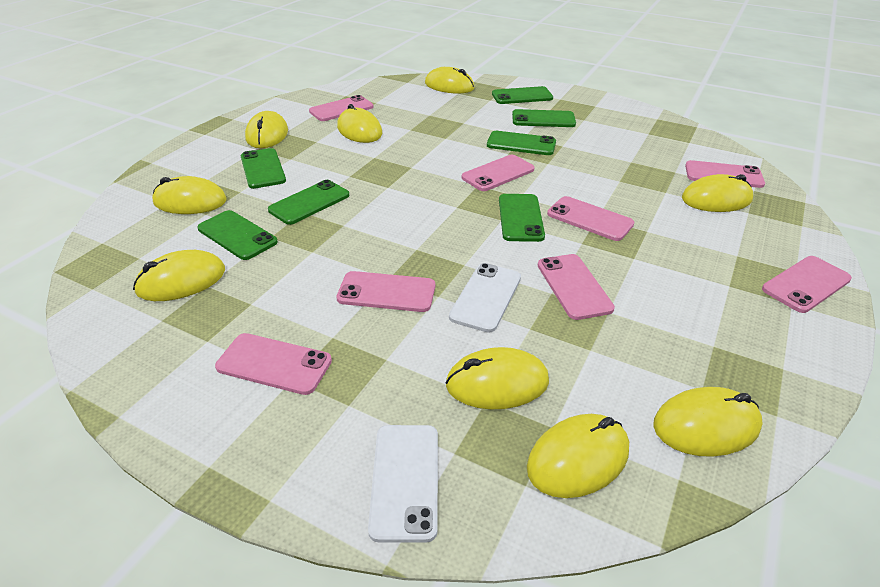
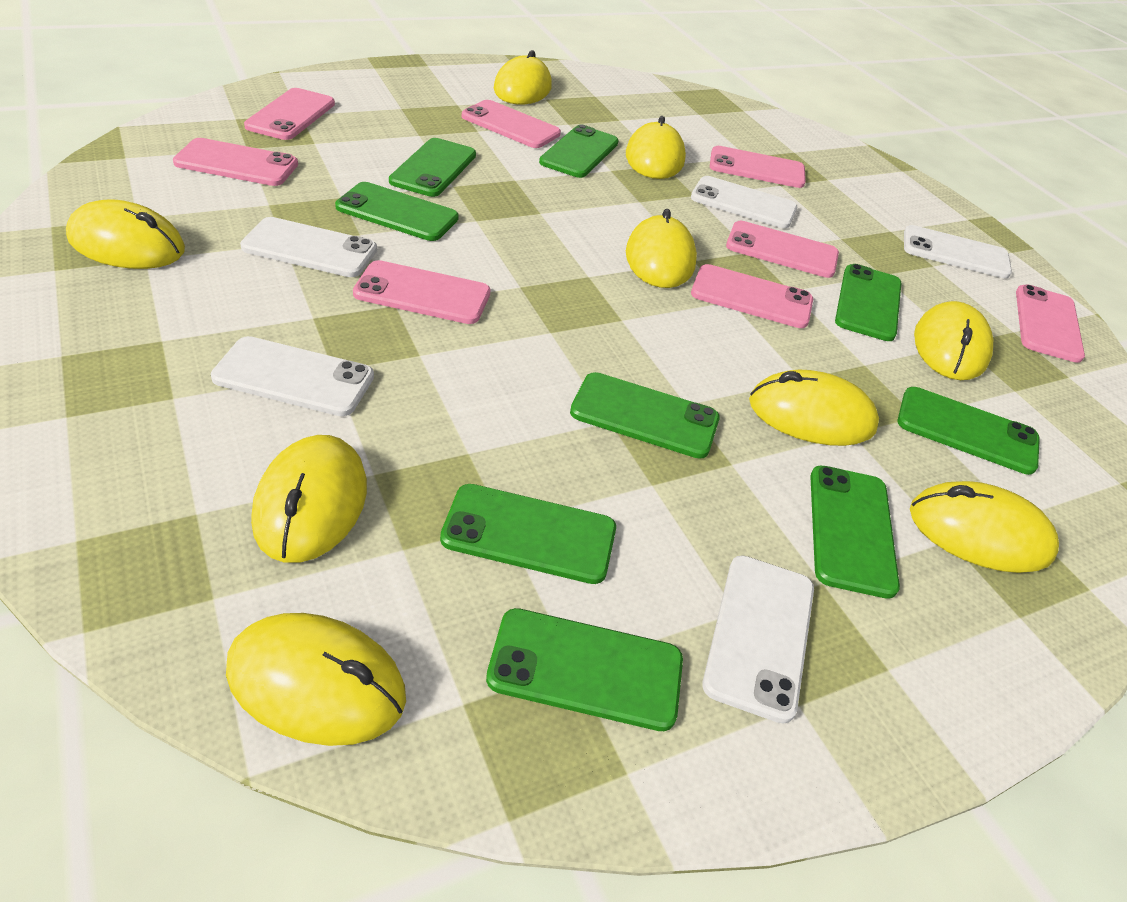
green phone: [197,210,278,260] [241,148,286,189] [268,180,349,225] [487,131,556,155] [492,86,553,104] [499,194,545,242] [512,109,576,127] = 7 -> [335,182,459,241] [389,138,476,197] [440,484,616,584] [486,608,683,731] [539,125,619,178] [570,372,720,459] [810,466,900,599] [835,264,901,341] [897,387,1040,475] = 9
white phone: [368,425,438,543] [449,263,521,333] = 2 -> [211,336,374,416] [240,217,377,277] [691,176,797,228] [702,555,814,724] [904,225,1012,278] = 5

